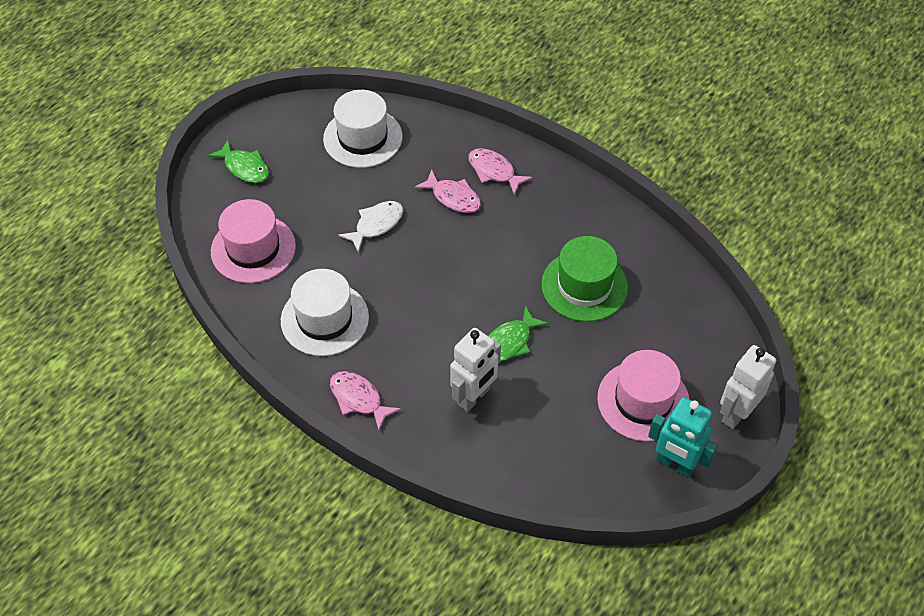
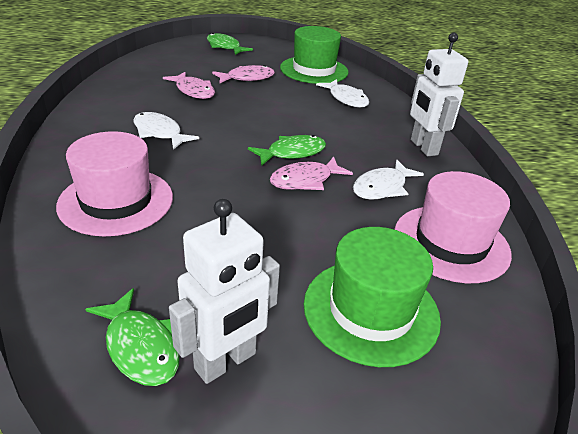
green fish: [208,139,269,183] [488,305,548,362] = 2 -> [85,288,180,386] [207,33,253,55] [248,135,326,166] = 3
green hat: [541,236,628,322] = 1 -> [280,26,349,84] [304,227,441,367] = 2
turquoise robot: [648,397,718,477] = 1 -> none = 0
white fish: [339,201,403,253] = 1 -> [133,112,199,150] [316,79,369,107] [353,160,424,200] = 3
white hat: [281,269,369,356] [323,90,403,168] = 2 -> none = 0

